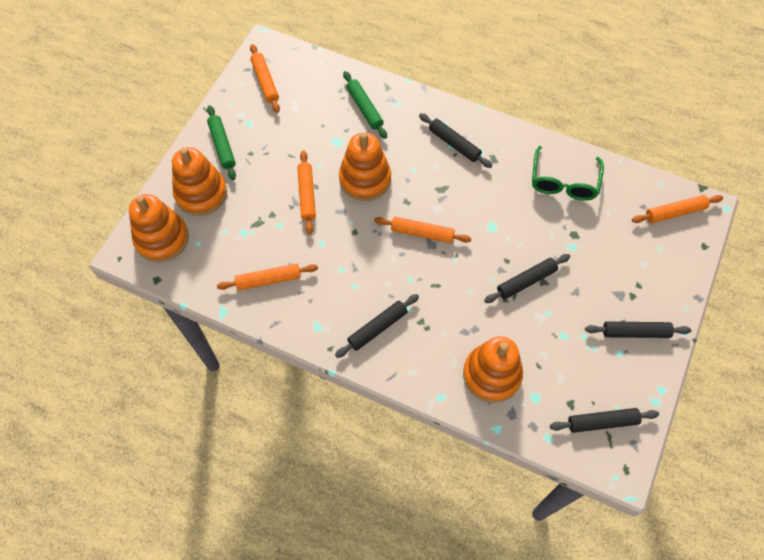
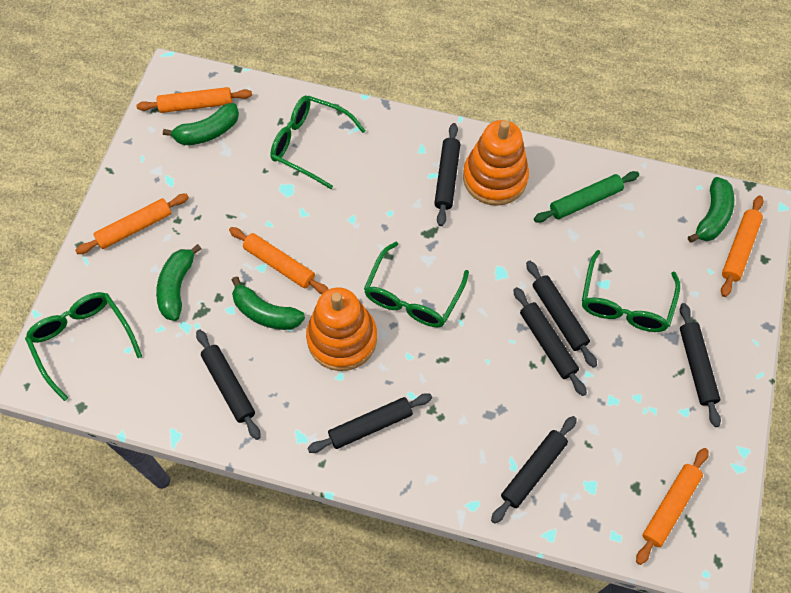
black rolling pin: [335,294,419,358] [419,113,493,168] [484,254,570,303] [550,408,659,433] [585,322,691,338] = 5 -> [196,330,261,440] [307,393,432,453] [434,123,460,226] [491,416,577,524] [513,287,587,396] [526,261,597,368] [680,303,721,427] = 7
green banana: none = 0 -> [156,244,201,321] [163,103,239,145] [232,276,305,330] [688,177,734,243] = 4
green glasses: [532,146,604,201] = 1 -> [25,292,142,401] [270,95,366,189] [364,242,469,327] [582,250,680,332] = 4
green rolling pin: [207,105,236,180] [343,71,387,139] = 2 -> [534,171,639,223] = 1
orange stacking toy: [129,194,189,262] [172,147,227,216] [339,132,391,201] [463,336,523,403] = 4 -> [306,287,377,371] [463,120,529,206] = 2

